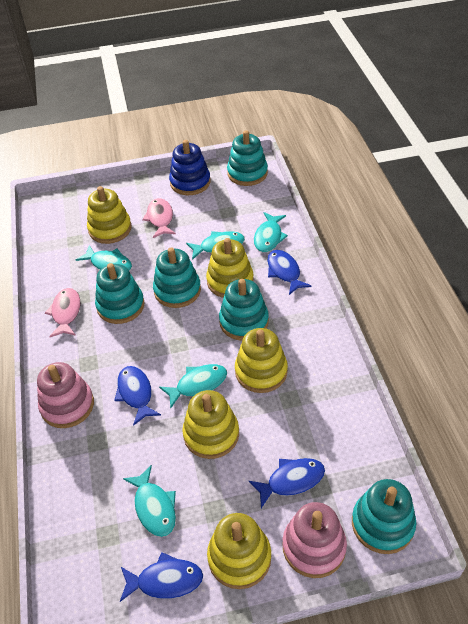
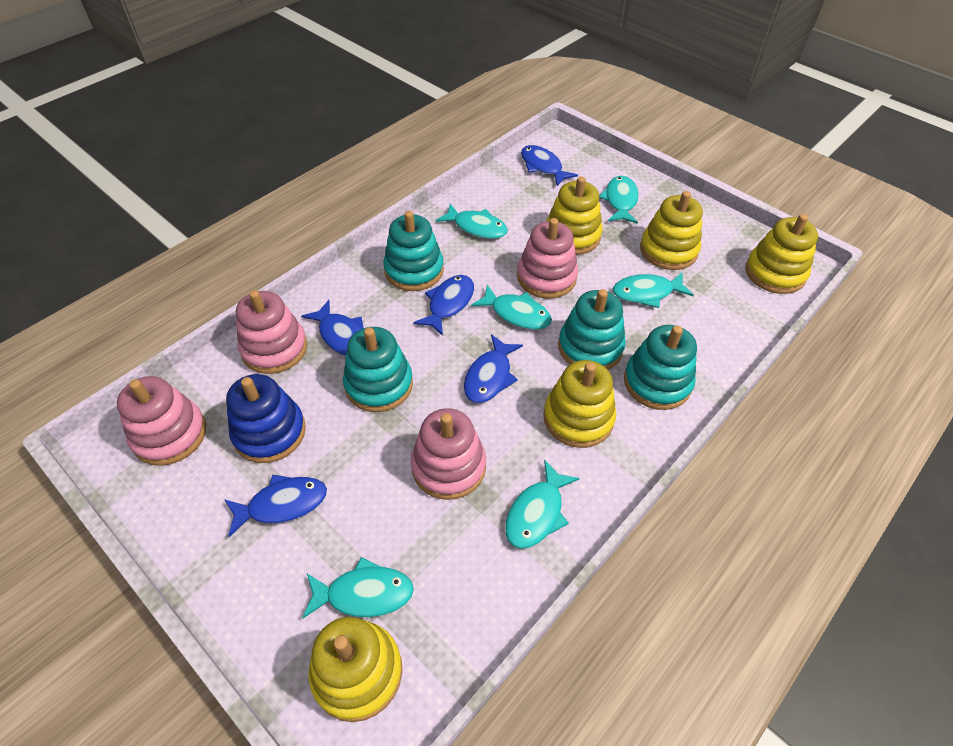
blue fish: [114,366,161,426] [120,552,203,602] [248,458,325,508] [267,250,312,295] = 4 -> [224,475,327,537] [301,300,364,356] [413,275,474,336] [464,334,523,403] [521,145,578,186] = 5
pink fish: [45,288,80,337] [142,198,176,238] = 2 -> none = 0
pink stacking toy: [37,362,94,428] [282,502,347,578] = 2 -> [117,376,206,466] [236,290,307,374] [411,408,486,500] [517,218,578,299] = 4
turquoise fish: [76,245,132,270] [123,465,176,537] [159,364,227,408] [186,231,245,260] [254,212,288,252] = 5 -> [302,557,414,619] [436,204,508,239] [471,285,552,330] [505,459,580,549] [599,176,639,224] [613,273,694,308] = 6
turquoise stacking toy: [95,263,145,324] [153,248,201,308] [219,279,269,341] [227,130,268,186] [352,479,416,554] = 5 -> [343,327,413,412] [383,211,444,291] [558,289,626,370] [624,325,697,410] = 4

